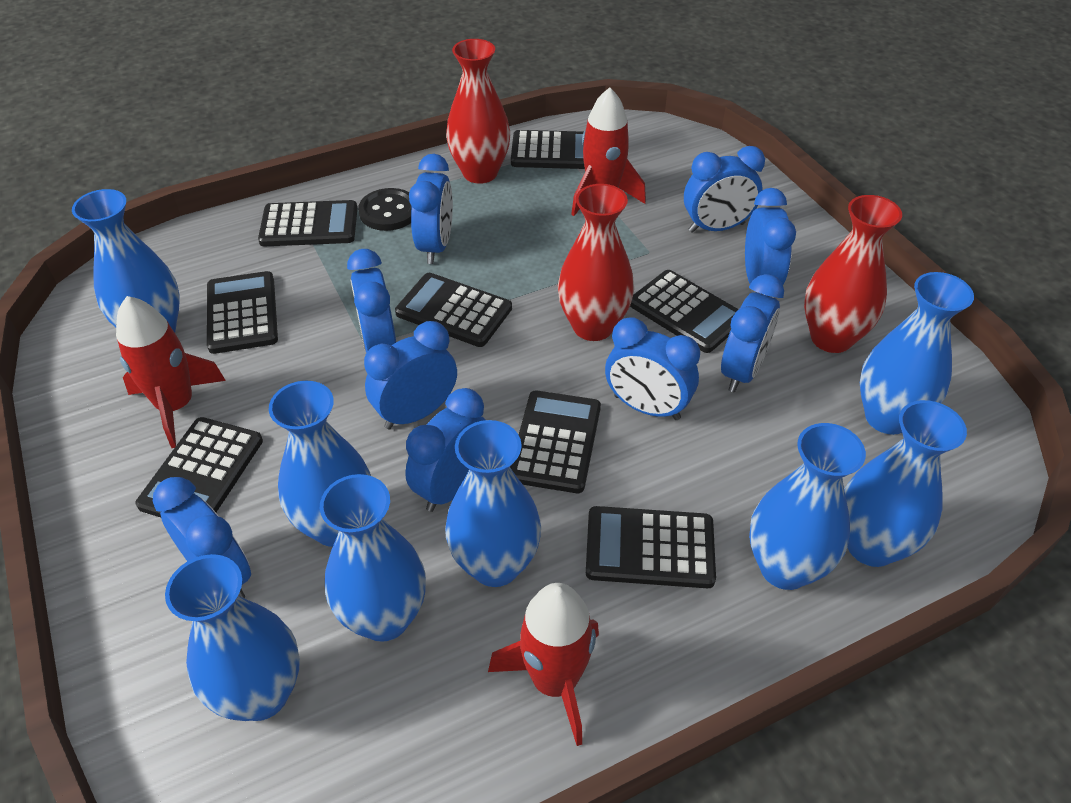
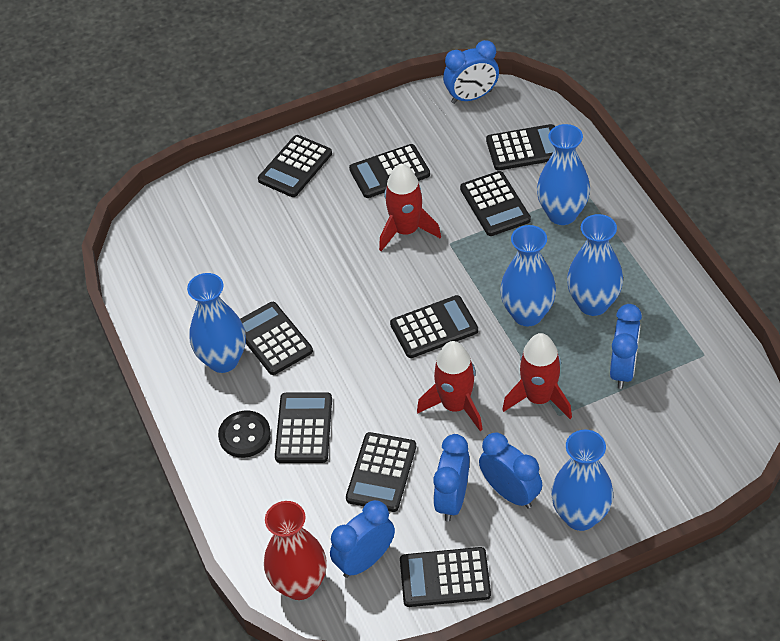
black calculator: [135,417,263,517] [207,271,278,354] [258,200,358,247] [395,273,512,347] [510,391,601,493] [511,130,585,169] [586,506,716,588] [630,270,739,353] = 8 -> [240,302,313,375] [258,135,332,197] [275,392,332,463] [346,432,416,512] [349,144,430,198] [390,295,478,358] [400,547,491,607] [460,171,531,236] [486,124,555,171] = 9
blue clock: [153,477,251,598] [347,249,396,353] [364,321,457,429] [405,388,485,512] [409,154,453,264] [605,317,700,420] [684,146,765,233] [721,274,784,392] [745,188,796,295] = 9 -> [330,500,395,578] [433,434,469,522] [443,40,499,104] [479,432,542,509] [610,304,642,389] = 5
blue vase: [72,189,180,333] [165,554,300,721] [269,381,371,547] [320,474,426,642] [445,420,541,587] [749,423,866,590] [844,400,967,567] [860,272,974,435] = 8 -> [187,273,246,373] [500,225,556,327] [537,124,590,225] [551,429,614,531] [567,214,623,316] = 5
red vase: [446,39,510,184] [558,184,634,341] [804,195,902,353] = 3 -> [264,501,327,600] = 1

